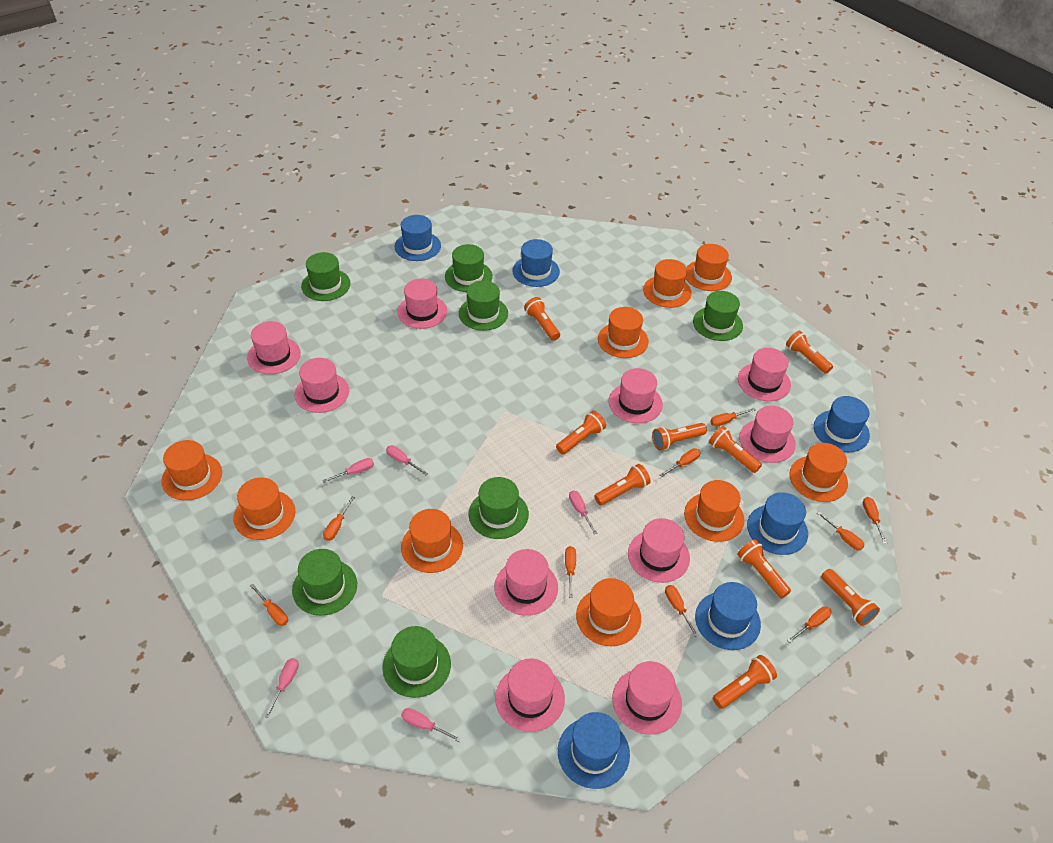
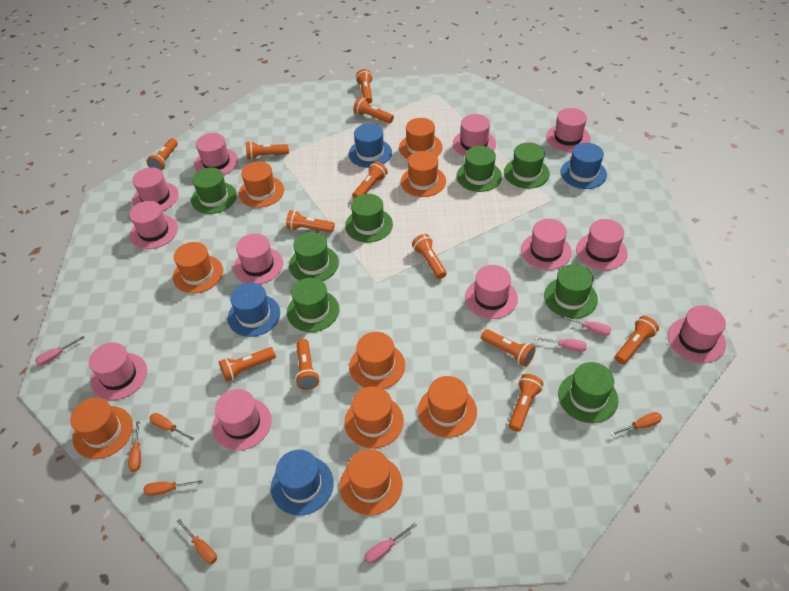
blue hat: [395,215,441,261] [512,239,560,287] [558,712,630,789] [695,582,761,650] [747,492,808,555] [814,396,870,452] = 6 -> [228,282,280,337] [271,449,334,515] [349,124,392,168] [561,143,607,189] = 4
green hat: [292,549,357,616] [301,252,351,301] [382,626,451,698] [445,244,493,292] [459,280,508,331] [469,477,529,539] [693,291,743,341] = 7 -> [191,167,237,214] [287,278,339,332] [289,232,339,281] [345,194,393,243] [456,146,502,192] [504,142,550,189] [544,264,598,319] [558,362,618,423] = 8
orange flashlight: [524,297,560,341] [556,411,606,454] [594,464,651,505] [652,423,707,450] [709,426,762,473] [713,655,777,709] [737,539,791,598] [786,331,833,374] [821,569,880,626] = 9 -> [147,138,178,171] [219,347,276,382] [246,141,289,160] [286,210,335,233] [295,339,319,390] [353,97,394,123] [353,161,388,199] [356,69,373,104] [412,234,447,279] [481,329,536,367] [509,374,544,432] [615,316,659,364] = 12
orange screwdriver: [250,583,288,626] [323,496,355,541] [565,546,576,598] [660,448,701,477] [665,585,698,637] [710,408,756,427] [787,606,832,643] [817,511,865,551] [863,497,887,544] = 9 -> [128,421,141,472] [143,480,202,496] [150,413,194,441] [177,519,217,564] [611,412,662,436] = 5
pink hat: [247,321,301,374] [295,358,349,413] [397,279,447,329] [494,549,558,616] [495,658,565,732] [609,368,663,423] [612,661,682,735] [628,518,690,583] [738,348,791,401] [739,406,796,463] = 10 -> [89,342,147,400] [129,201,178,249] [132,167,179,211] [194,133,238,175] [212,389,272,450] [233,234,283,284] [453,114,496,156] [465,265,518,319] [521,219,572,270] [546,108,591,152] [576,219,628,270] [668,305,726,363] = 12
pink screwdriver: [265,658,299,718] [322,458,374,483] [386,445,428,475] [401,708,462,742] [569,491,597,535] = 5 -> [35,336,84,366] [364,523,417,564] [535,336,587,352] [561,315,611,336] = 4

